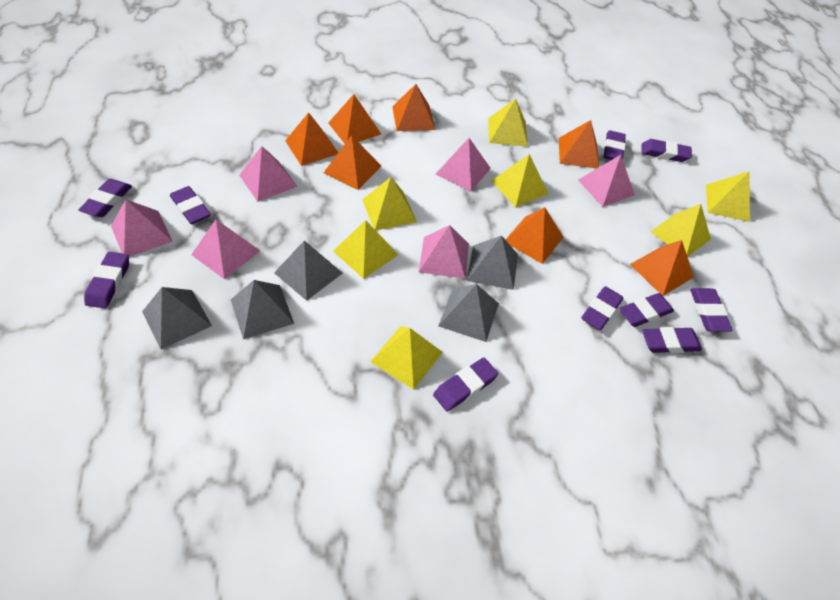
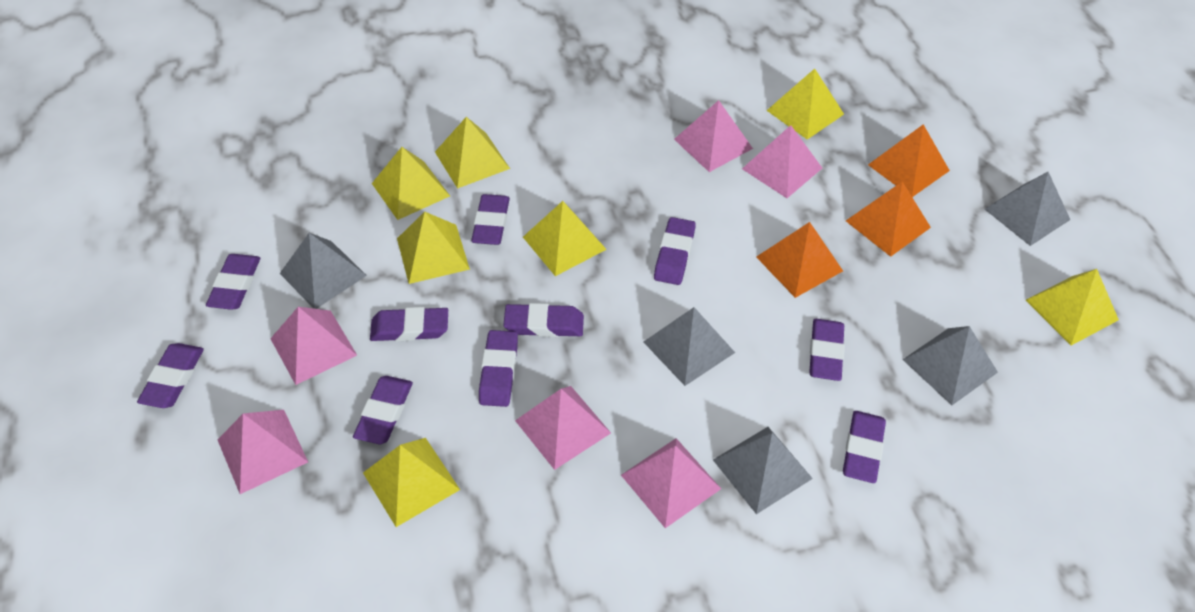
orange pyramid: [285,113,338,166] [324,135,381,190] [328,94,381,144] [392,84,435,131] [505,207,563,264] [559,120,599,168] [630,240,694,296] = 7 -> [756,222,843,298] [846,182,931,257] [868,124,950,197] = 3

